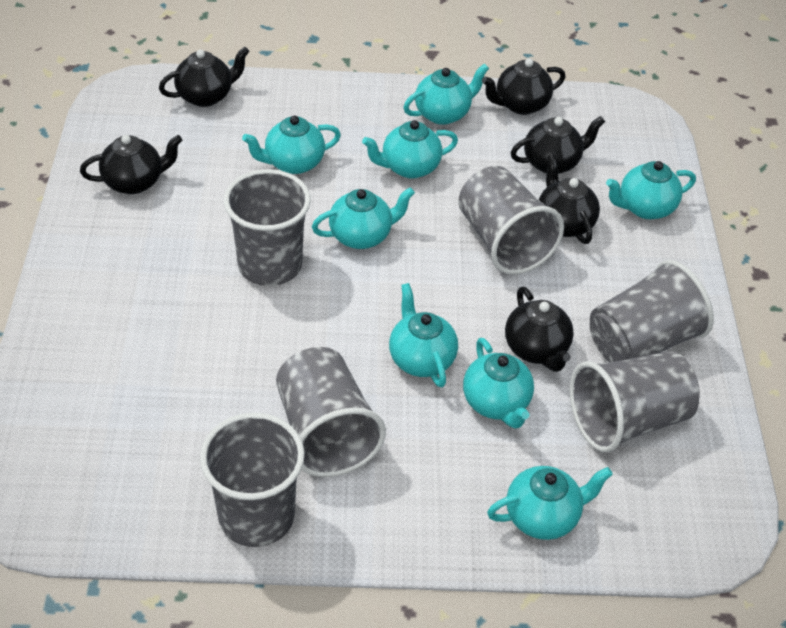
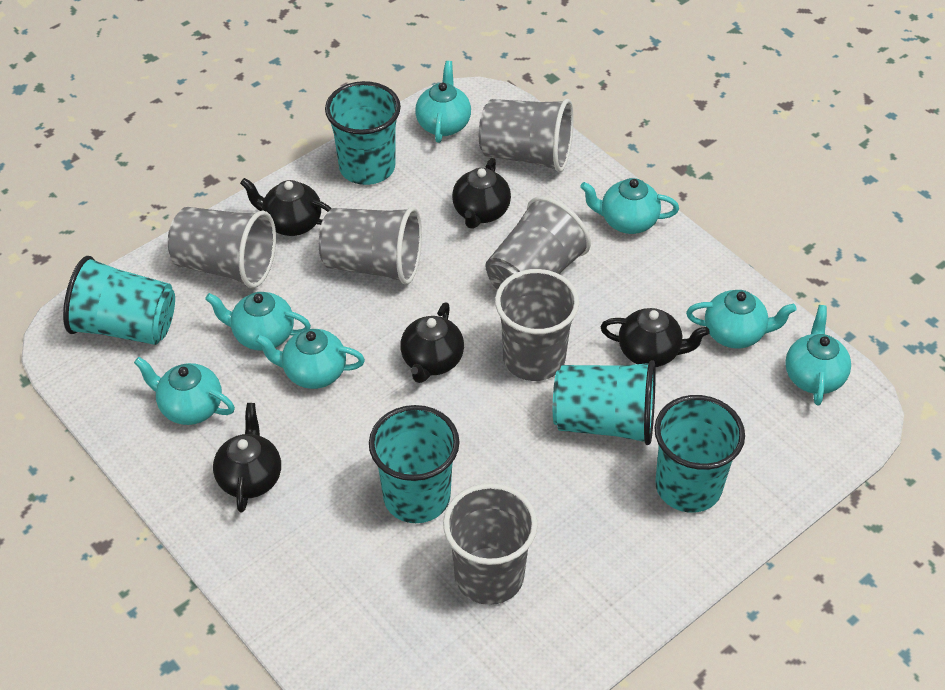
black teapot: [80,135,182,194] [159,47,249,107] [482,58,565,115] [505,287,574,372] [511,116,605,174] [539,154,600,244] = 6 -> [213,403,281,512] [240,178,332,236] [400,302,464,383] [452,158,511,229] [601,308,710,367] = 5
turquoise cup: none = 0 -> [63,256,175,345] [325,81,401,185] [369,405,460,523] [553,360,656,445] [654,395,745,513] = 5
turquoise teapot: [242,116,341,174] [312,187,415,249] [362,120,458,179] [389,283,458,388] [403,63,489,125] [463,338,534,429] [487,466,613,540] [606,161,696,219] = 8 -> [134,357,235,425] [205,292,311,351] [255,329,365,389] [415,61,471,143] [580,178,679,234] [686,290,797,348] [785,305,851,406] = 7

